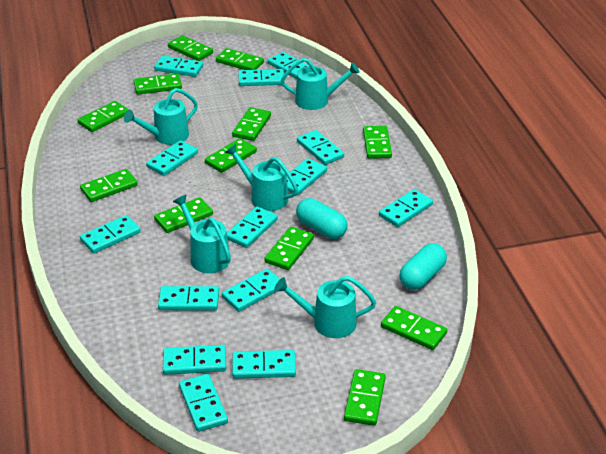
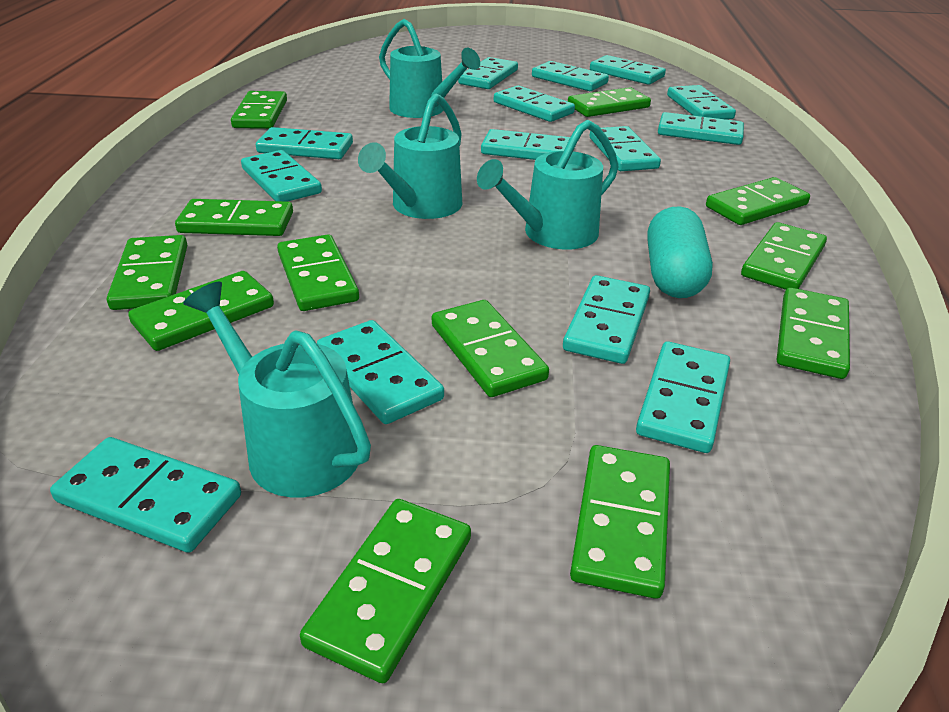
turquoise capsule: [296,198,348,239] [399,243,447,290] = 2 -> [647,206,713,298] = 1
turquoise watering can: [124,88,198,145] [173,195,231,273] [225,144,298,211] [274,276,376,338] [281,58,360,110] = 5 -> [183,282,371,498] [358,93,462,219] [379,19,480,118] [477,119,619,250] = 4

